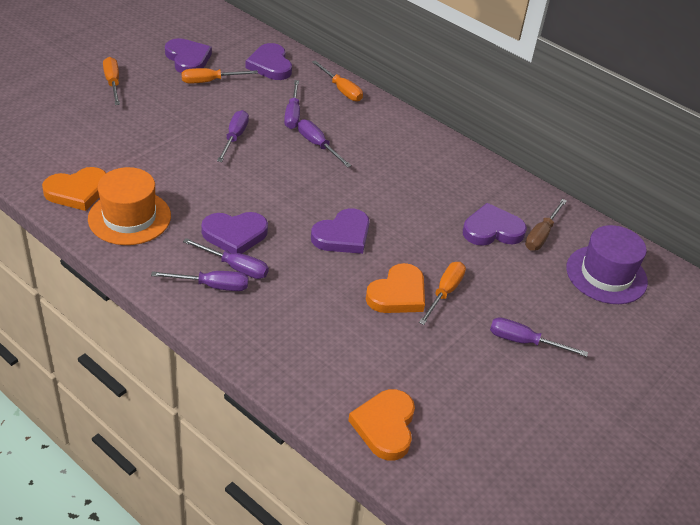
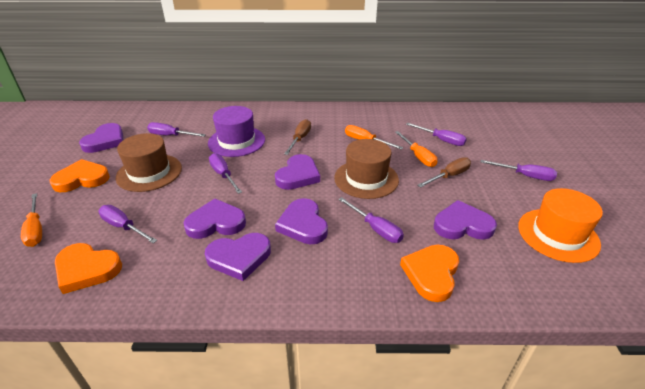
brown hat: none = 0 -> [116,133,182,192] [334,139,399,199] = 2
brown screwdriver: [525,199,567,251] = 1 -> [284,119,311,155] [417,157,471,188] = 2
orange screwdriver: [103,57,120,105] [181,68,258,84] [312,60,363,101] [419,262,466,325] = 4 -> [21,193,42,247] [345,125,403,149] [395,131,437,167] = 3
purple heart: [165,38,212,73] [201,212,268,254] [246,43,292,80] [311,208,369,254] [463,203,527,246] = 5 -> [79,123,123,153] [184,199,246,239] [205,233,271,281] [275,154,320,190] [275,198,328,244] [434,200,497,240] = 6

